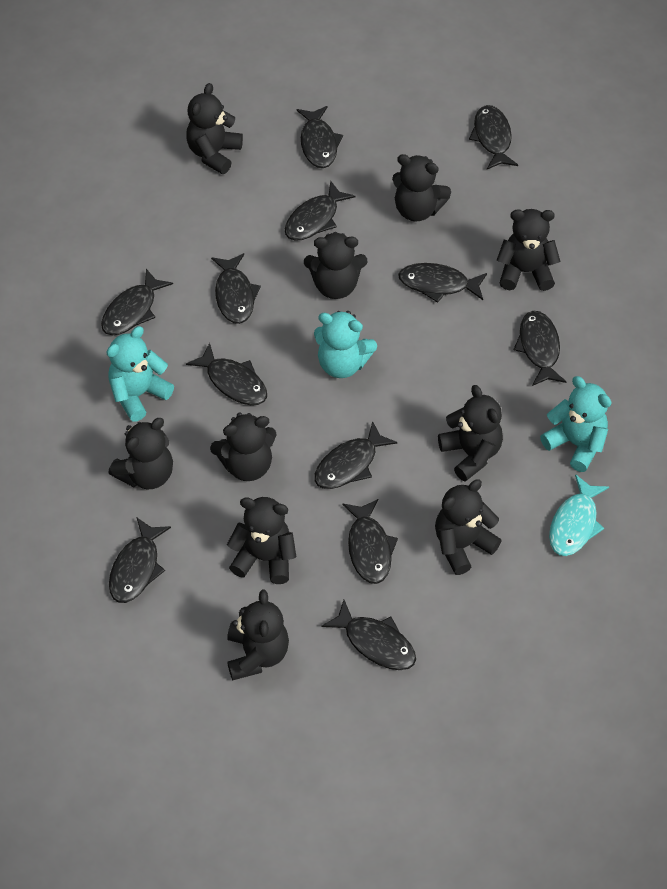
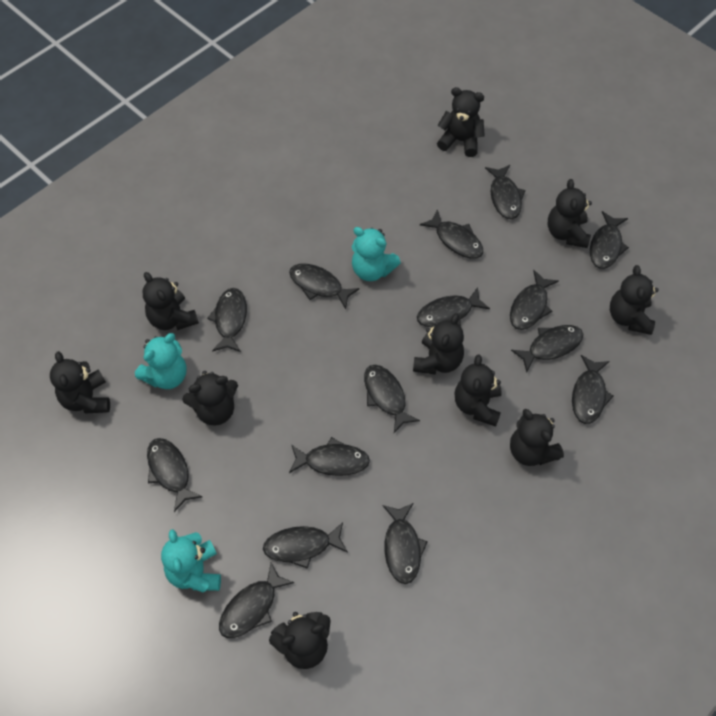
black fish: [101,269,173,335] [109,518,171,603] [186,343,267,405] [211,253,261,324] [285,180,356,241] [297,106,343,168] [314,421,397,489] [321,600,416,670] [342,499,398,584] [398,263,487,303] [469,105,518,169] [513,311,566,386] = 12 -> [147,438,202,512] [207,288,247,352] [219,562,294,638] [263,522,348,569] [289,264,360,309] [289,437,370,476] [364,365,420,433] [382,503,428,584] [417,287,490,327] [420,209,483,259] [485,165,525,219] [510,270,559,330] [511,325,583,373] [572,355,614,424] [590,211,629,269] = 15
turquoise fish: [549,474,609,556] = 1 -> none = 0

